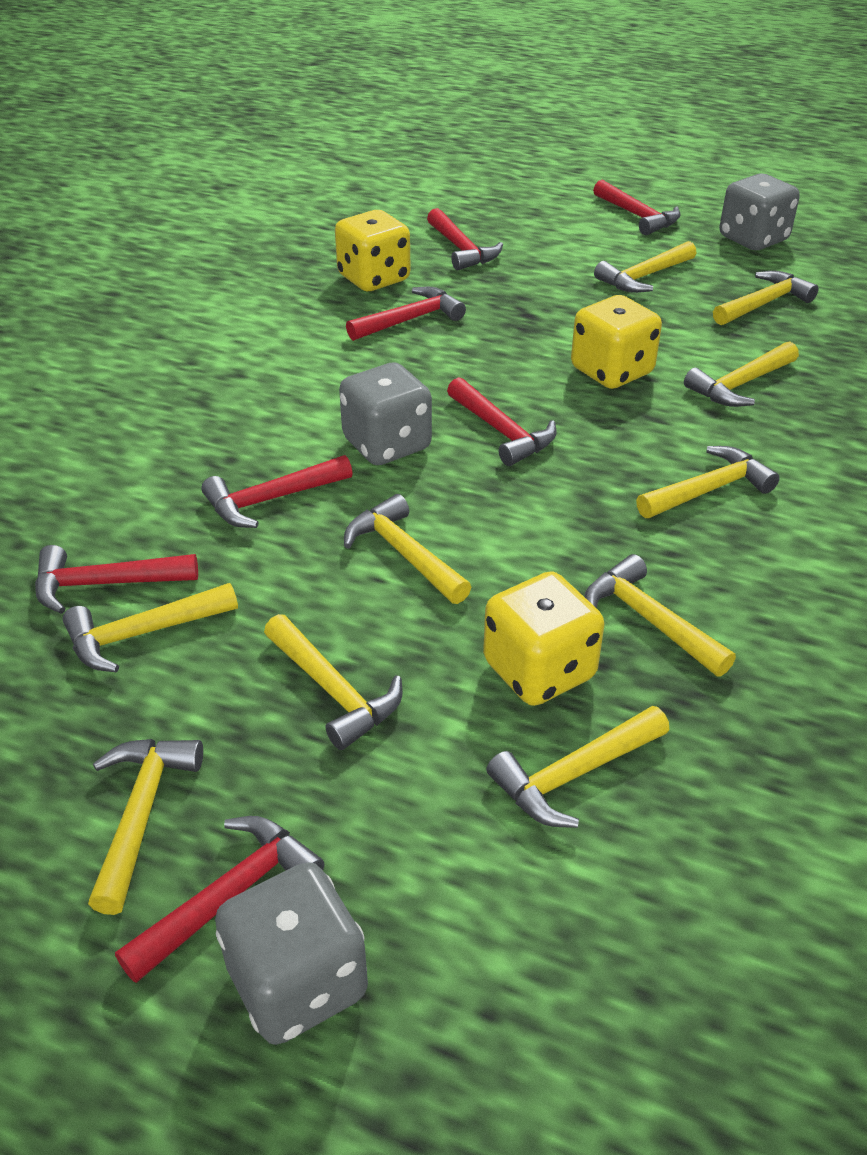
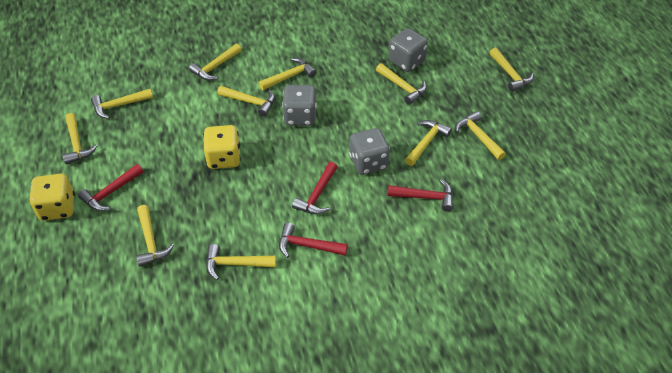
red hammer: [35,545,198,614] [115,816,324,983] [201,455,353,528] [346,287,466,341] [427,208,503,270] [447,377,556,466] [593,180,681,235] = 7 -> [78,164,143,211] [279,223,348,258] [292,162,338,214] [388,179,453,212] = 4
yellow dice: [335,210,411,291] [483,571,604,706] [571,295,662,389] = 3 -> [29,174,75,221] [203,125,241,169] = 2
yellow hammer: [63,583,238,672] [88,739,203,915] [264,614,402,750] [344,494,471,604] [486,706,669,828] [585,554,736,677] [594,241,696,293] [636,446,780,518] [684,342,799,407] [713,271,819,325] = 10 -> [62,113,98,164] [91,89,153,119] [136,205,174,267] [189,43,242,80] [206,244,276,280] [217,86,275,117] [259,58,316,90] [376,63,427,105] [405,120,452,166] [455,111,506,160] [490,48,534,92] = 11

